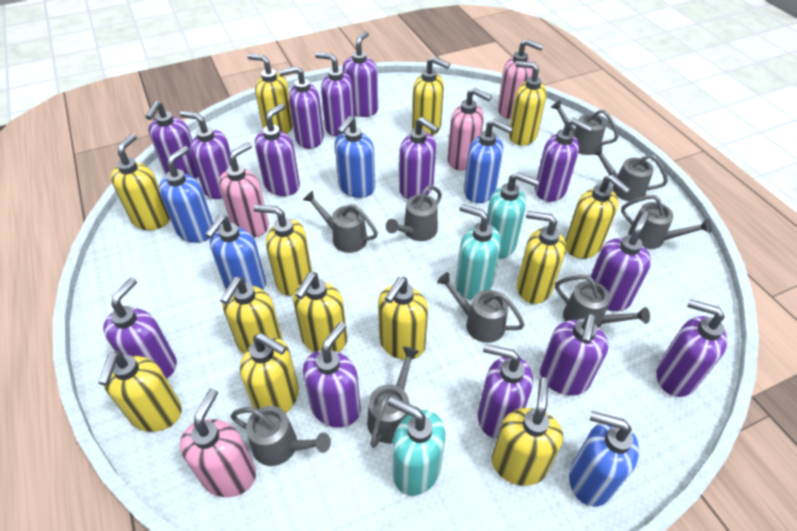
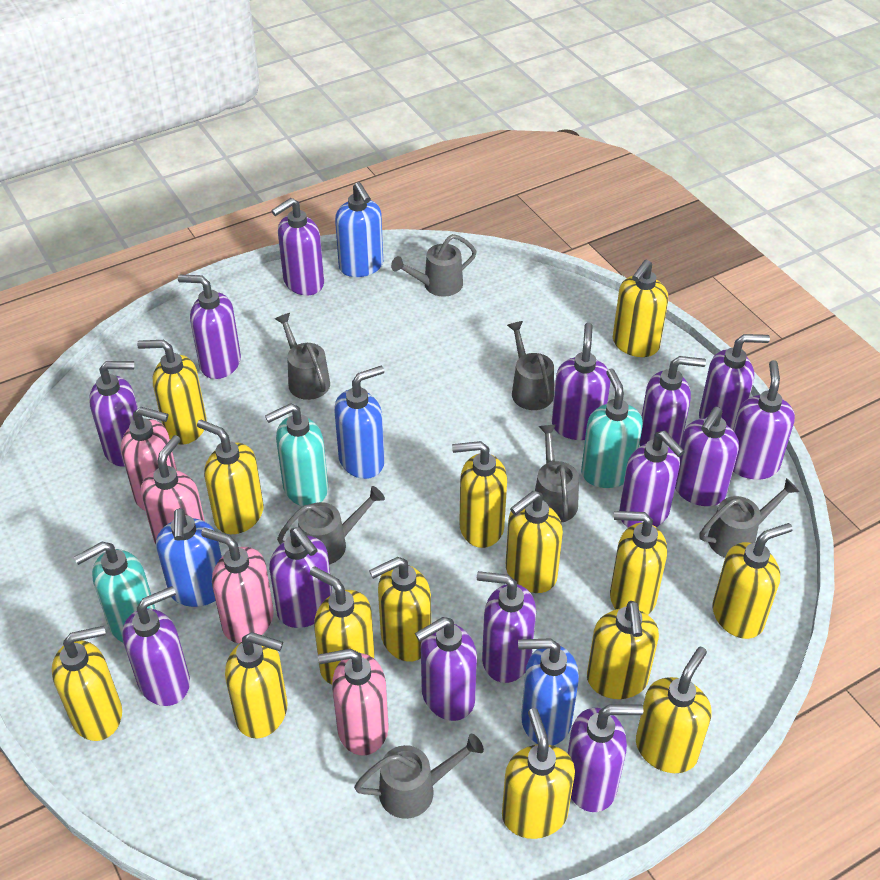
blue soap dispenser: [159,146,213,243] [205,215,266,290] [335,116,375,198] [464,119,513,203] [569,411,639,507] = 5 -> [156,508,222,607] [334,366,385,479] [335,182,383,277] [518,638,579,745] = 4
grey watering can: [231,406,331,466] [303,190,378,253] [367,346,419,448] [386,185,442,241] [437,272,525,343] [551,100,619,155] [555,275,650,328] [591,145,668,201] [621,195,712,249] = 9 -> [275,313,330,400] [277,486,385,565] [354,734,484,819] [391,234,477,297] [507,321,554,410] [535,425,579,523] [699,478,799,558] = 7
yellow soap dispenser: [98,351,182,432] [111,134,170,230] [220,277,283,354] [240,333,299,413] [248,54,293,134] [254,205,312,296] [293,272,347,352] [378,277,428,360] [412,56,450,136] [492,377,563,486] [509,61,547,146] [517,211,566,304] [565,175,631,259] = 13 -> [52,626,122,741] [137,340,207,445] [197,420,264,534] [225,632,288,738] [310,566,374,685] [369,557,431,662] [452,441,507,548] [502,708,575,839] [506,491,563,593] [587,601,659,699] [610,511,667,615] [613,260,668,357] [636,647,711,773] [712,523,793,639] = 14

